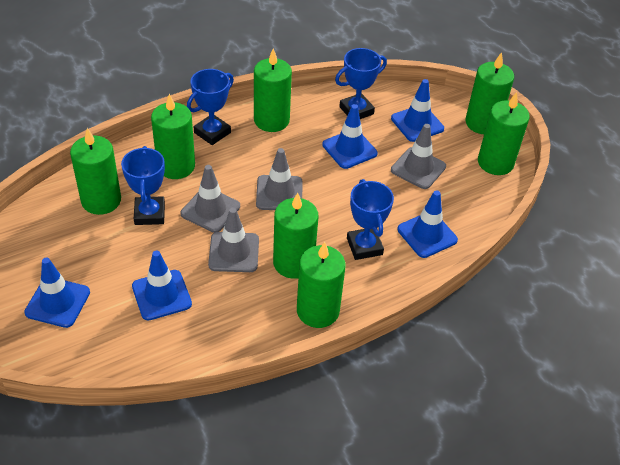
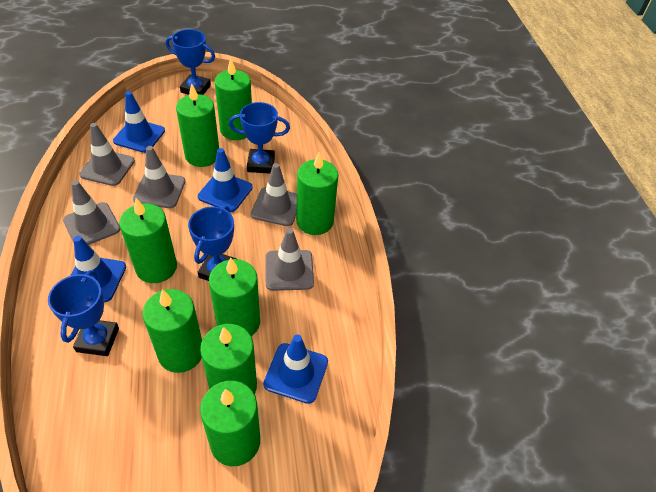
blue traffic cone: [24,258,90,328] [132,251,192,321] [322,104,378,169] [391,79,444,142] [397,190,458,258] = 5 -> [70,236,126,302] [113,91,165,153] [198,148,253,212] [263,335,328,404] = 4
green candle: [70,128,121,215] [151,94,195,179] [254,48,292,132] [273,193,319,279] [297,242,346,328] [465,52,514,134] [478,92,530,175] = 7 -> [119,198,177,283] [142,289,202,373] [176,83,219,167] [200,324,257,394] [200,381,260,466] [209,257,260,336] [215,58,252,140] [296,152,338,235] = 8
grey traffic cone: [181,165,240,233] [208,208,259,272] [256,148,302,210] [391,124,446,189] = 4 -> [63,180,120,245] [79,123,135,186] [133,146,185,208] [251,163,297,226] [265,228,314,291] = 5

